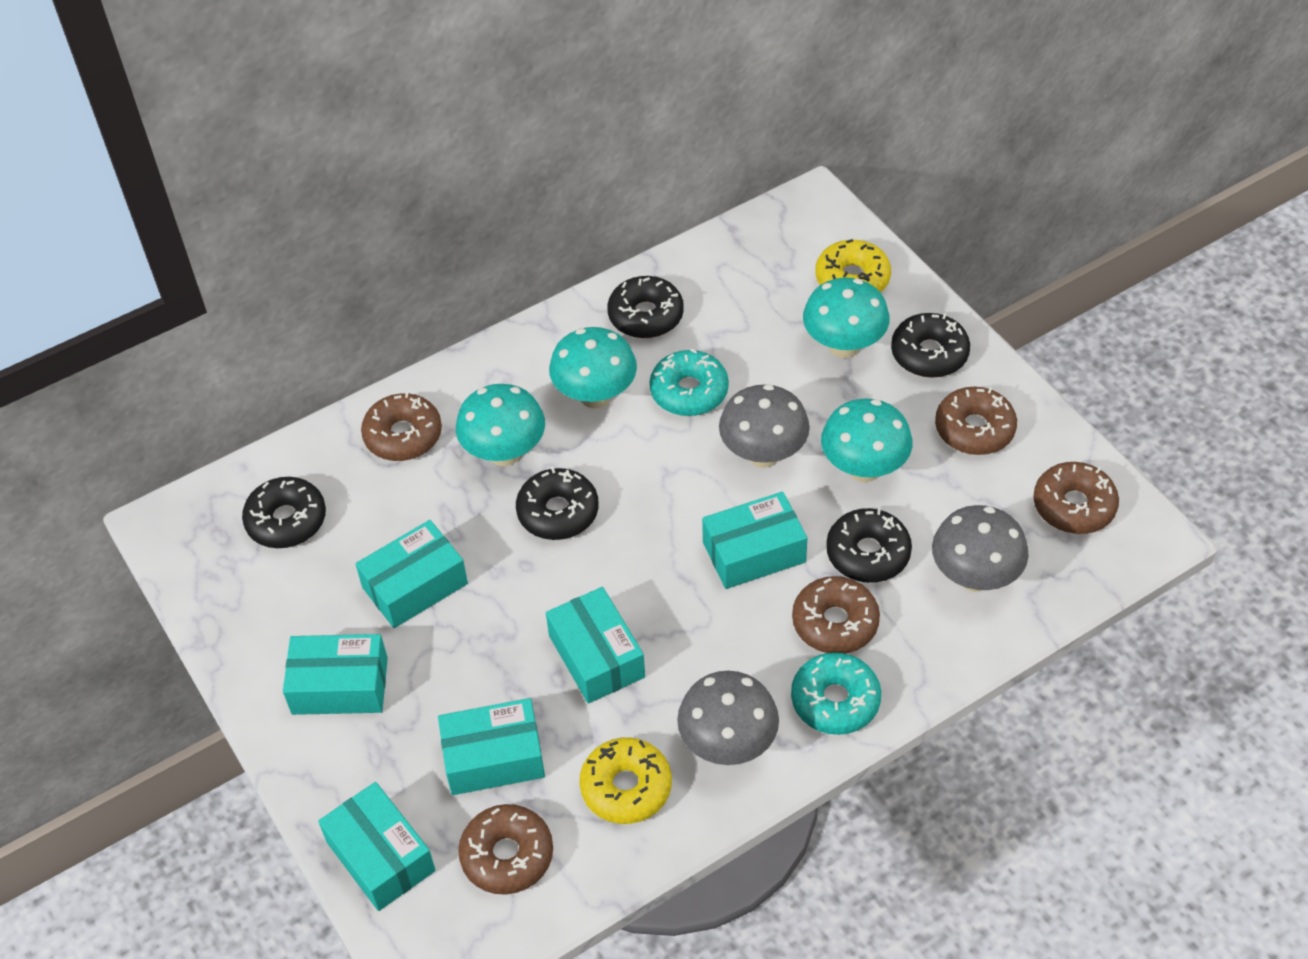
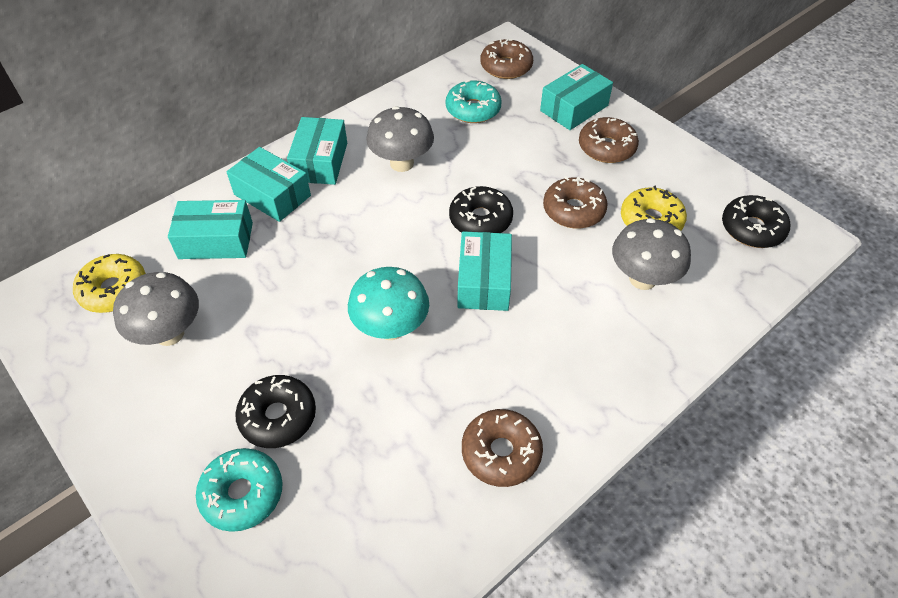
black donut: [242,477,326,548] [516,467,599,540] [607,276,684,338] [826,508,912,583] [891,313,970,378] = 5 -> [235,375,316,448] [449,186,513,233] [722,195,790,248] = 3
brown donut: [361,392,442,461] [458,804,553,895] [792,576,880,654] [935,387,1017,455] [1033,462,1119,534] = 5 -> [462,409,543,487] [480,39,533,79] [543,176,608,229] [579,117,639,163] = 4
turquoise box: [283,634,388,715] [318,782,436,911] [355,520,468,628] [438,698,545,795] [546,587,645,704] [702,492,807,589] = 6 -> [168,200,253,259] [227,147,311,222] [287,117,347,185] [457,231,512,311] [540,64,613,130] = 5
turquoise mushroom: [456,384,545,466] [549,327,637,409] [803,277,890,358] [821,398,913,482] = 4 -> [348,267,429,340] = 1

